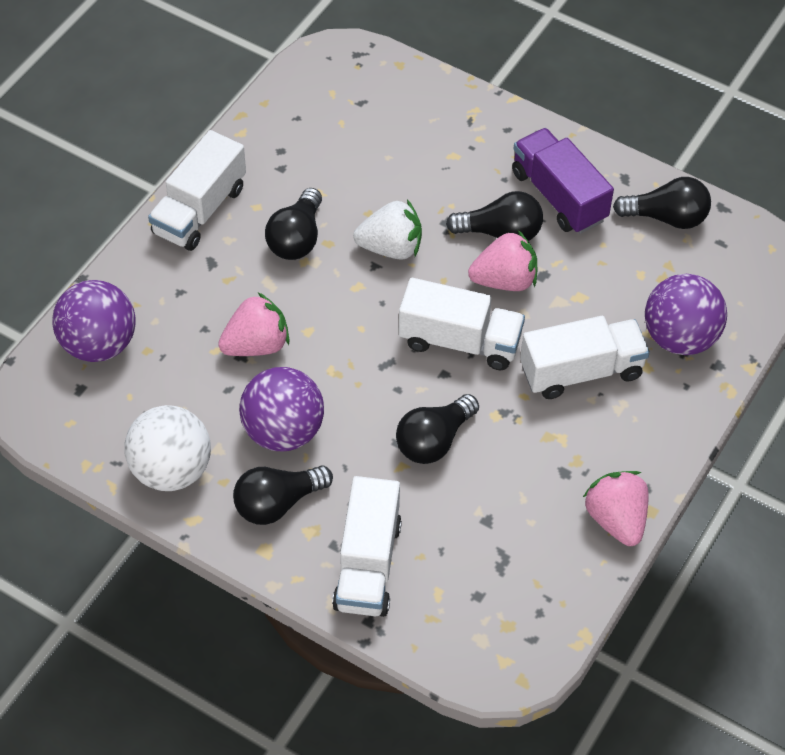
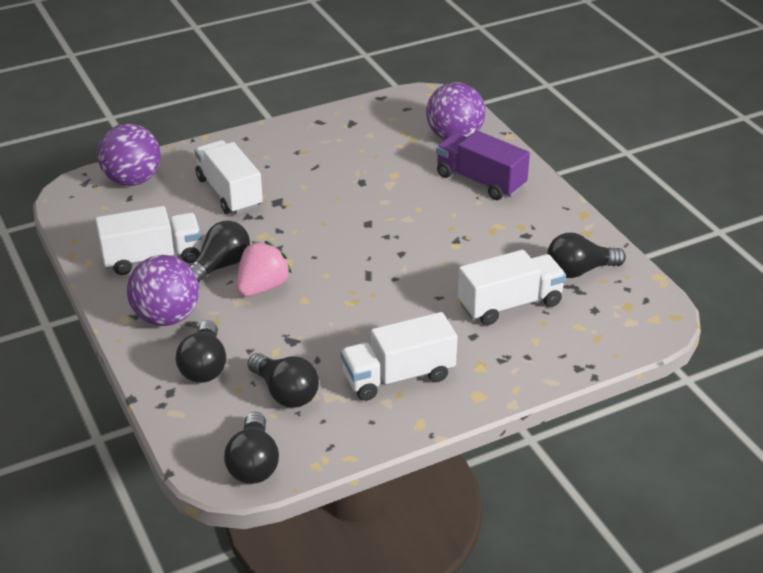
pink strawberry: [218,293,290,356] [468,230,537,291] [583,471,649,546] = 3 -> [236,241,292,297] = 1
white ball: [124,405,211,491] = 1 -> none = 0
white strawberry: [353,200,422,260] = 1 -> none = 0

